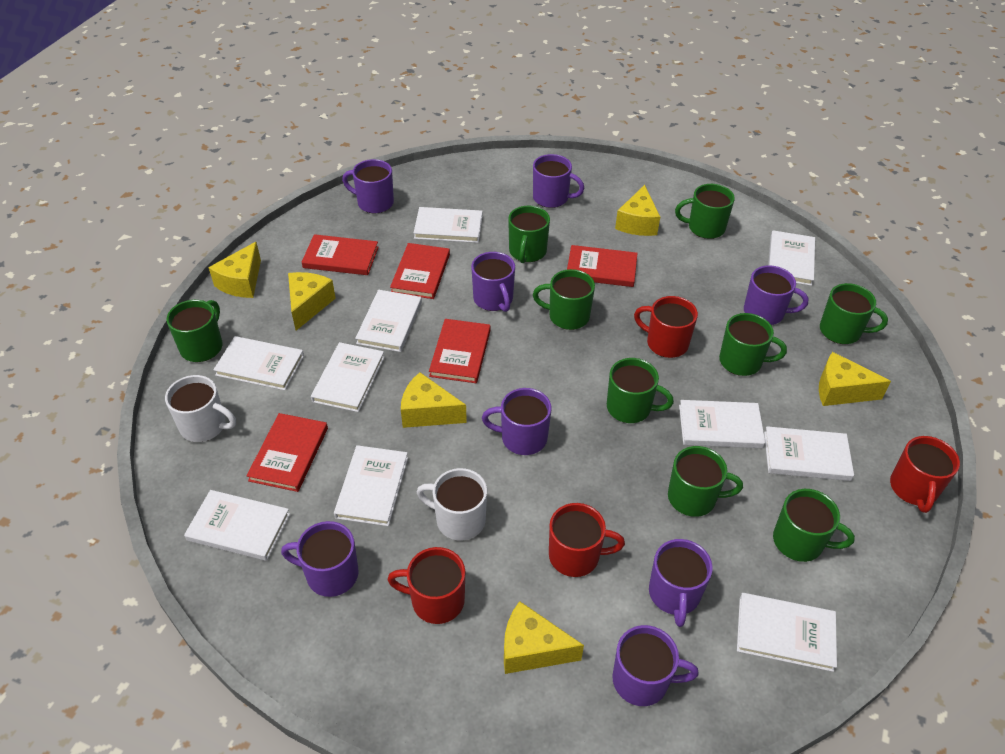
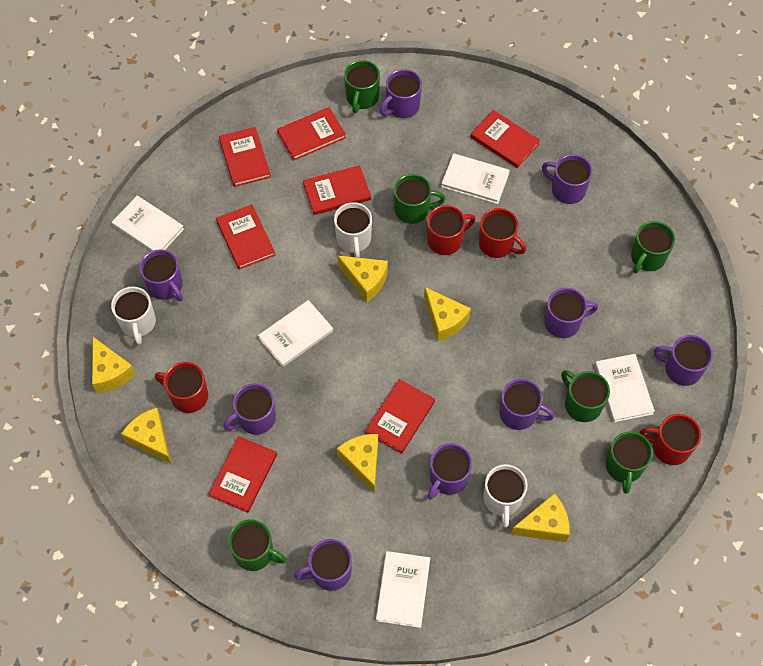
green mug: [166,300,222,362] [508,206,550,263] [533,269,595,330] [607,358,674,423] [668,446,743,517] [675,184,735,239] [719,313,787,376] [773,489,855,562] [820,283,888,344] = 9 -> [228,519,286,571] [344,60,380,113] [394,174,445,224] [561,370,610,422] [605,432,653,494] [631,221,675,273] = 6
purple mug: [281,521,359,597] [342,159,394,213] [471,252,515,312] [482,388,551,455] [533,154,585,208] [612,625,699,706] [649,539,713,627] [744,265,808,325] = 8 -> [139,249,183,301] [223,384,276,435] [294,539,352,591] [380,69,422,118] [427,443,472,500] [500,379,555,430] [542,154,593,204] [544,288,598,338] [654,335,713,386] = 9
red book: [246,413,328,492] [302,234,379,275] [390,243,450,299] [429,319,490,383] [567,245,638,287] = 5 -> [209,436,277,513] [216,204,275,269] [219,127,271,187] [277,107,346,160] [303,165,371,215] [365,379,435,454] [471,110,540,168] = 7
white book: [184,490,290,561] [213,336,304,390] [311,342,385,412] [334,445,408,526] [355,290,422,352] [413,207,483,243] [679,400,765,448] [737,593,837,672] [764,426,854,481] [768,230,815,286] = 10 -> [112,195,184,251] [258,300,333,367] [376,551,430,628] [441,153,510,204] [595,354,655,423] = 5
white mug: [165,375,236,442] [417,468,487,540] = 2 -> [111,287,156,345] [334,202,372,258] [483,464,528,527] = 3

